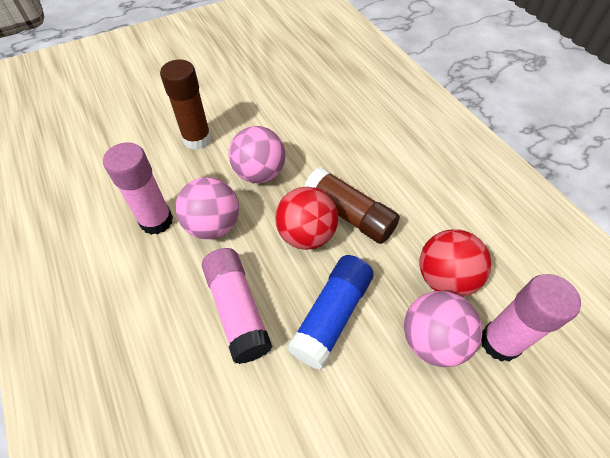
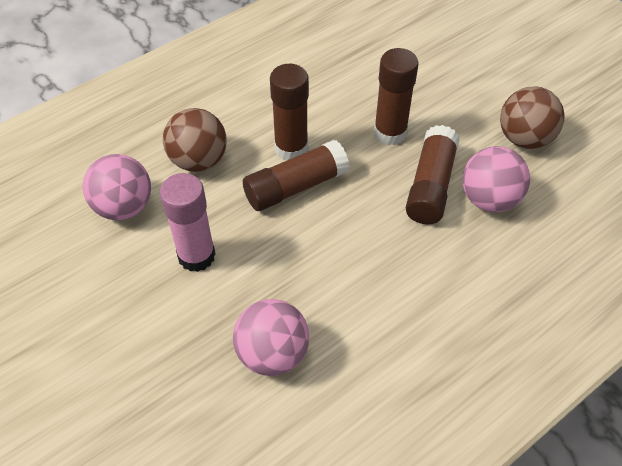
blue glue stick: [287,255,374,370] = 1 -> none = 0
brown ball: none = 0 -> [163,108,227,172] [500,87,565,149] = 2
brown glue stick: [160,60,212,150] [304,167,400,244] = 2 -> [243,140,349,211] [270,64,309,160] [374,48,419,145] [406,125,460,225] = 4
pink glue stick: [103,142,173,235] [202,248,273,364] [481,274,581,362] = 3 -> [160,173,215,272] = 1
red ball: [275,187,338,250] [419,229,491,297] = 2 -> none = 0

